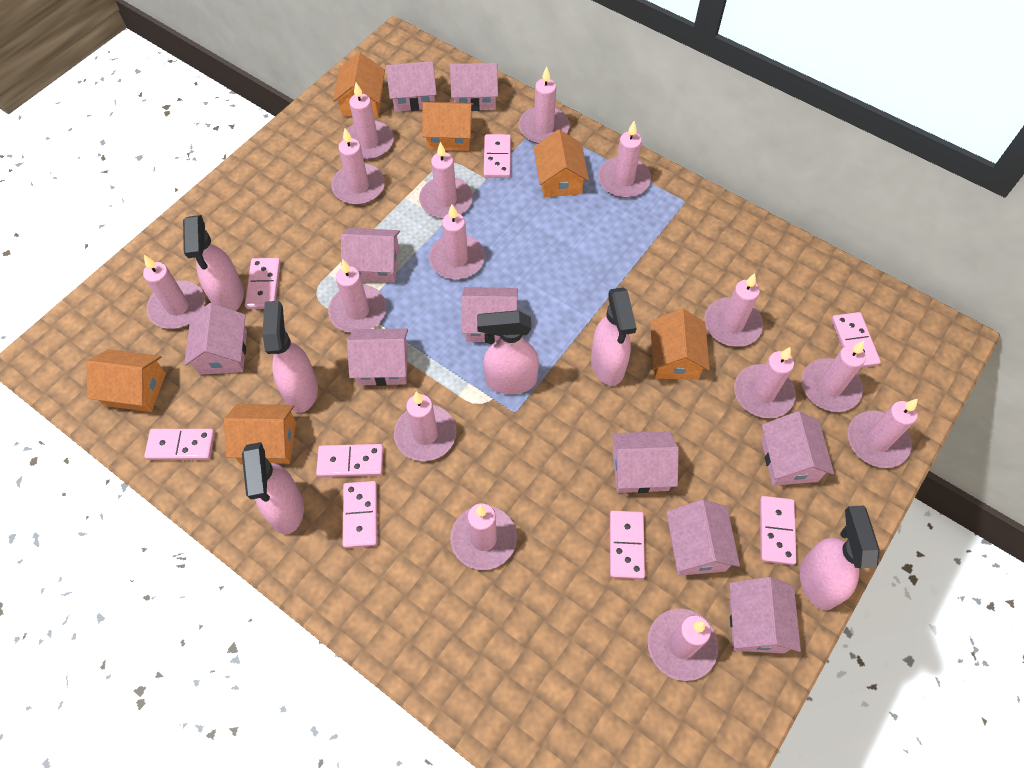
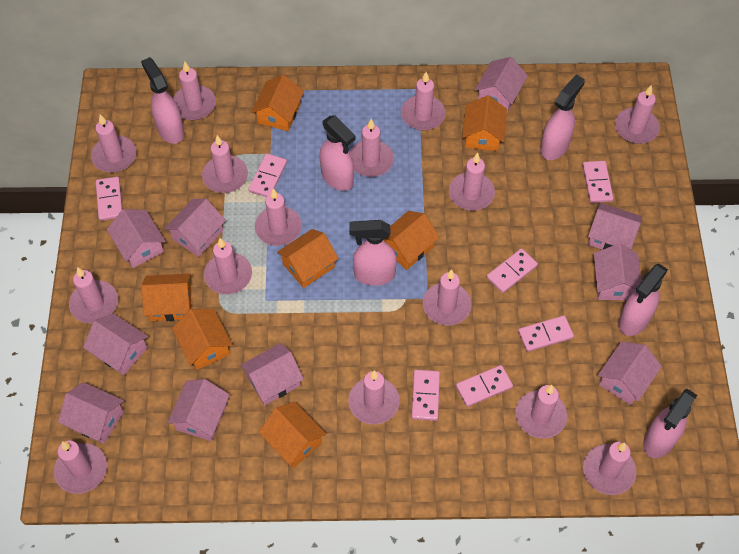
orange house: [86,349,166,412] [224,404,296,464] [333,52,385,117] [422,101,474,151] [534,130,589,197] [650,308,710,380] = 6 -> [141,274,191,321] [172,309,233,370] [252,75,304,131] [259,401,326,468] [277,229,339,288] [383,211,440,270] [462,95,507,151] = 7
pink domino: [144,429,215,460] [245,258,281,309] [316,444,383,477] [343,481,377,548] [484,134,511,178] [610,511,645,579] [760,496,796,565] [831,312,881,368] = 8 -> [96,177,122,221] [248,153,287,197] [412,370,440,421] [456,365,513,407] [487,248,538,293] [518,316,574,352] [582,161,614,203] = 7

